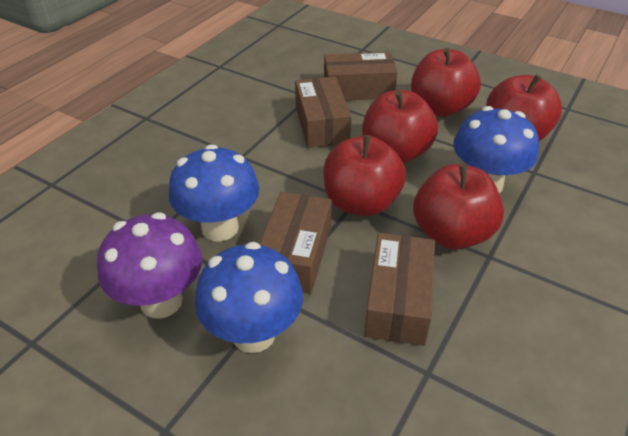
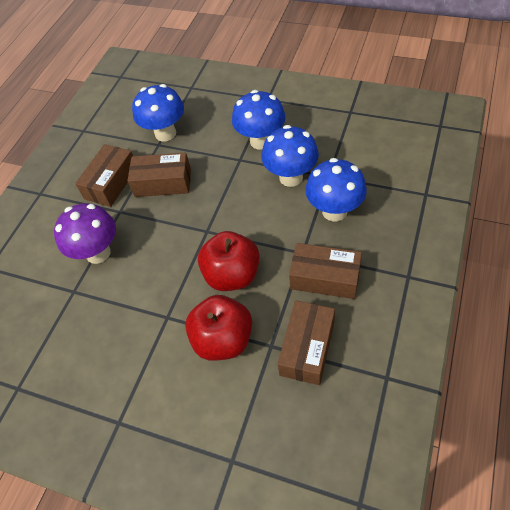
blue mushroom: [169,144,259,242] [195,242,303,353] [453,106,539,194] = 3 -> [132,84,184,142] [232,90,285,150] [262,125,319,187] [305,158,367,221] = 4
red apple: [323,135,406,216] [362,90,438,164] [411,48,481,117] [413,164,504,249] [486,74,562,141] = 5 -> [185,295,252,361] [198,231,260,291] = 2

